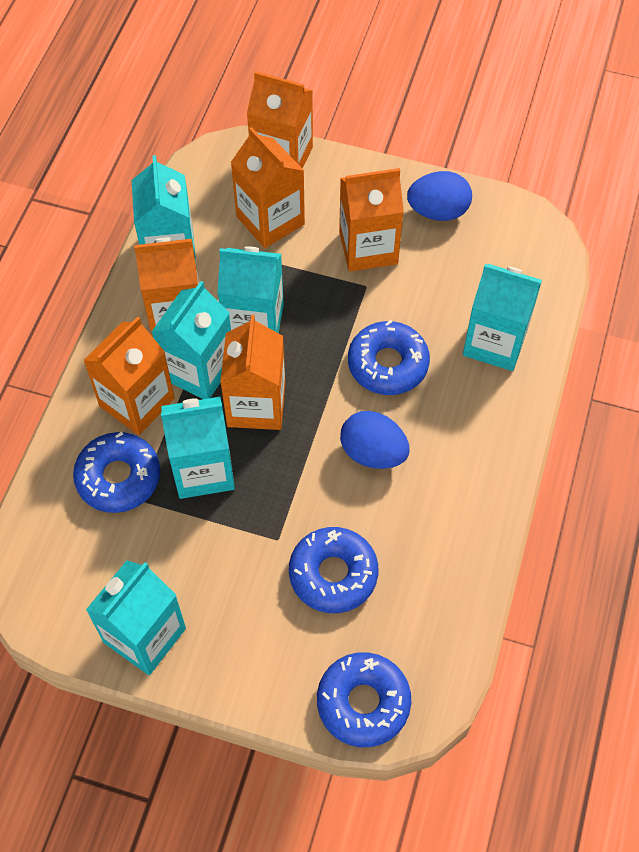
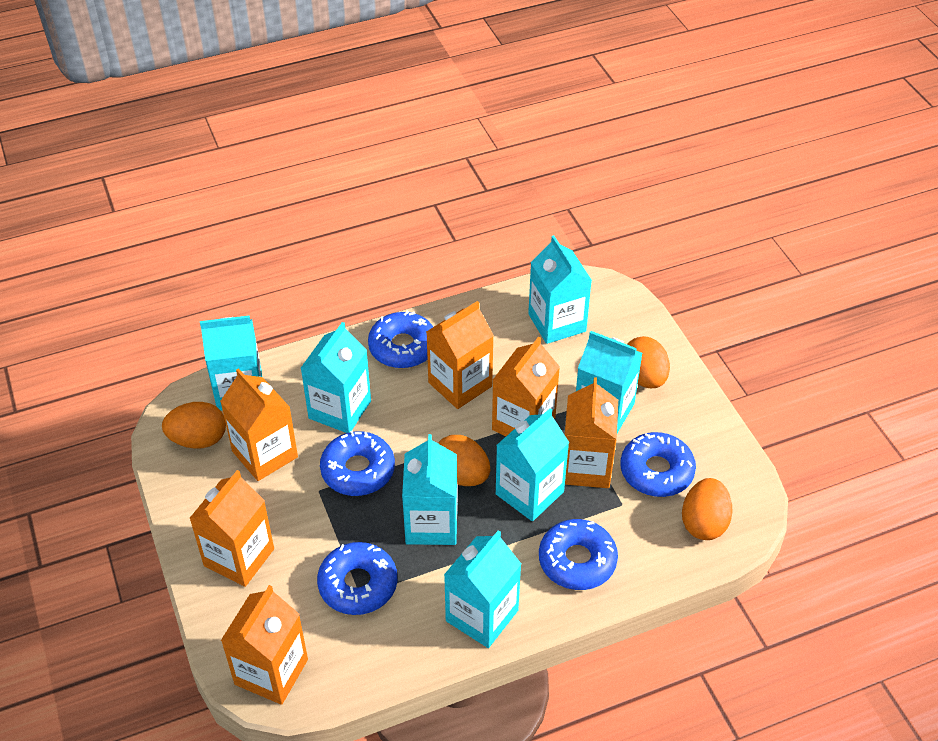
blue donut: [73,432,160,513] [289,527,378,613] [317,652,411,747] [348,320,430,395] = 4 -> [317,542,397,615] [320,430,395,496] [368,311,433,368] [539,519,618,590] [620,432,696,497] = 5
blue egg: [340,411,410,469] [407,171,472,221] = 2 -> none = 0
orange egg: none = 0 -> [162,402,226,449] [438,435,490,486] [627,336,670,388] [682,478,733,540] = 4
turquoise carton: [86,561,186,675] [131,155,196,263] [152,281,231,399] [161,397,235,499] [217,246,284,333] [463,264,542,371] = 6 -> [200,316,262,410] [301,322,371,433] [402,434,458,545] [444,530,521,648] [496,408,569,521] [528,235,592,344] [576,331,643,433] = 7

